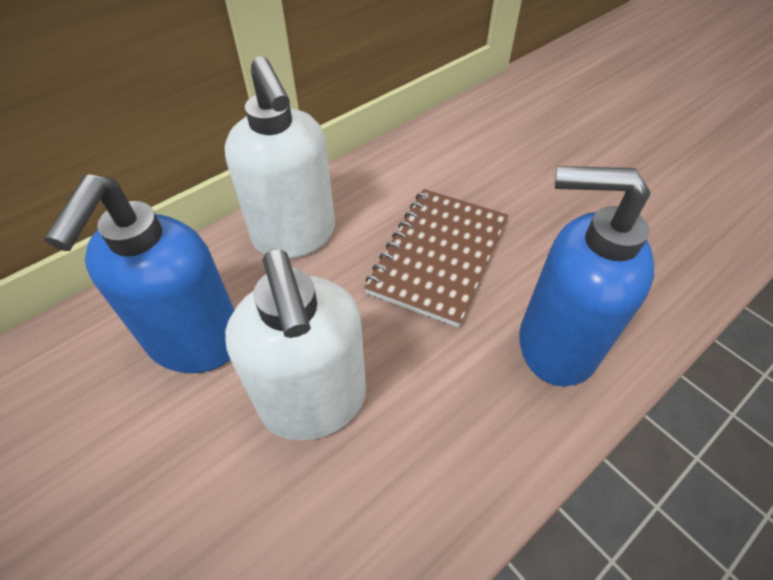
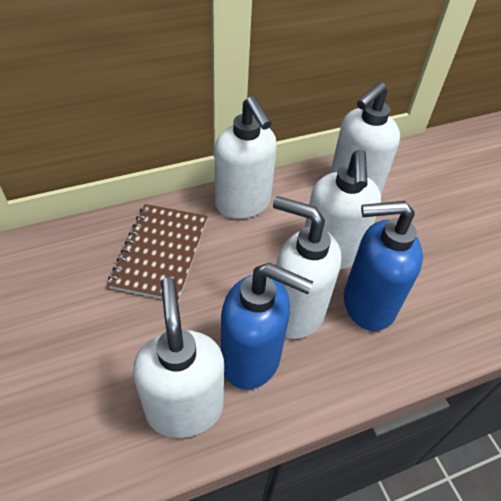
white soap dispenser: [225,56,335,259] [225,249,366,441] = 2 -> [133,277,224,438] [215,96,277,219] [273,196,341,339] [305,149,381,269] [330,82,400,194] = 5

